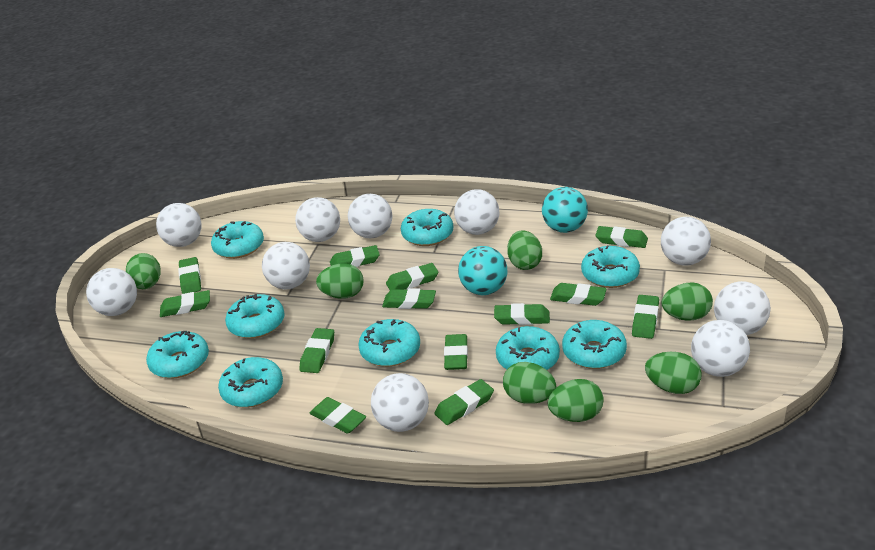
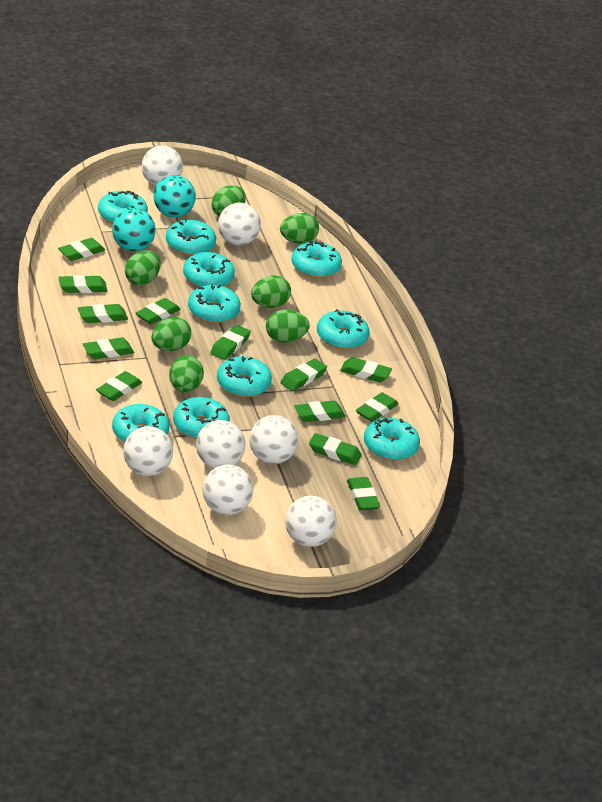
turquoise donut: [146,331,209,378] [211,221,264,259] [218,357,283,408] [225,294,285,339] [358,319,420,367] [401,209,453,246] [496,326,560,370] [562,320,627,369] [581,245,640,288] = 9 -> [98,191,148,224] [112,404,170,442] [166,219,216,256] [173,397,230,439] [183,252,235,287] [188,285,241,323] [217,356,272,397] [291,241,342,278] [317,309,369,349] [364,418,420,460] = 10
white ball: [86,268,137,316] [156,203,202,247] [262,242,310,289] [295,197,340,242] [348,194,393,238] [371,373,429,432] [454,189,499,235] [661,217,711,265] [691,320,750,377] [714,281,771,335] = 10 -> [123,426,173,476] [142,146,183,186] [196,420,245,468] [203,464,253,515] [218,203,261,246] [249,415,298,464] [285,496,336,547] = 7

